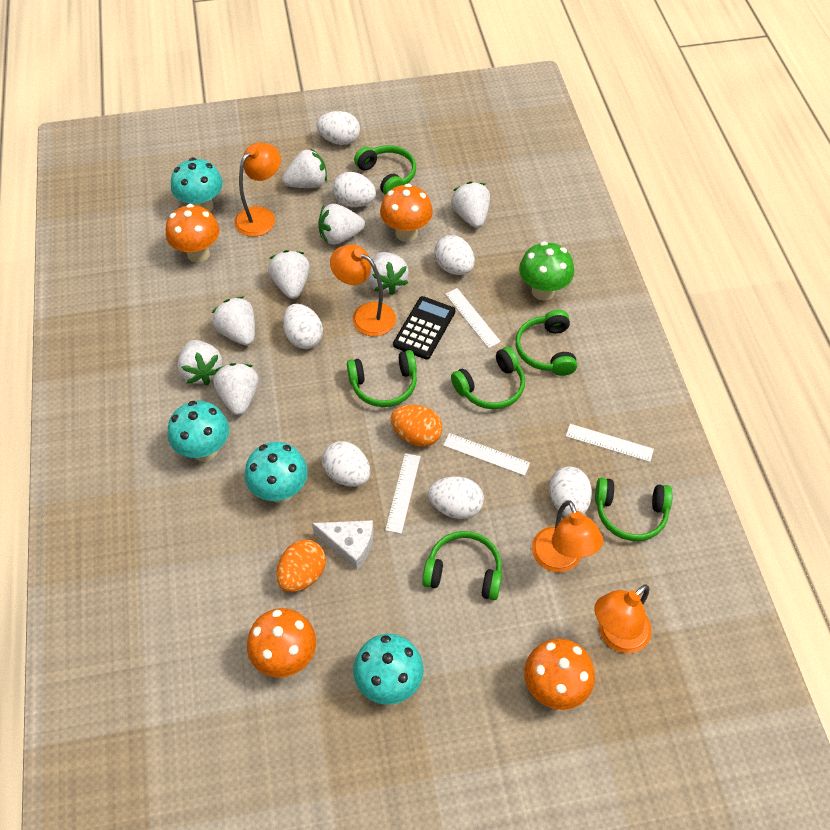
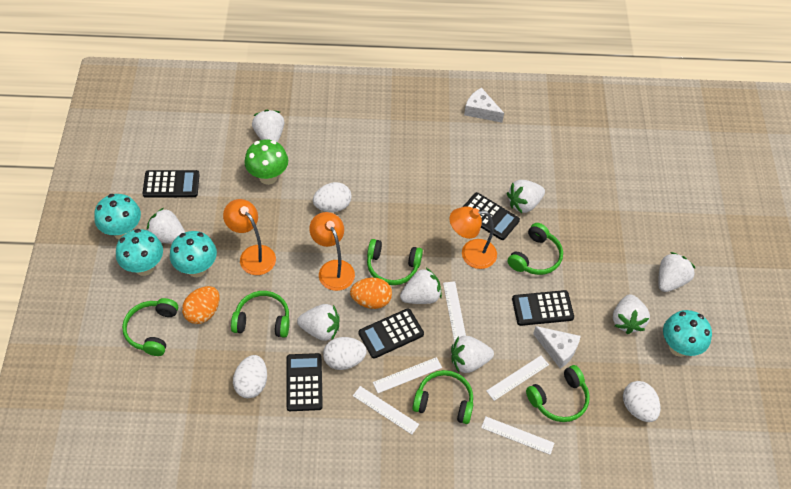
black calculator: [393,296,455,360] = 1 -> [143,170,200,198] [287,353,323,411] [358,308,424,359] [463,192,520,240] [512,290,574,326] = 5
orange lamp: [234,142,281,237] [330,244,396,336] [532,500,603,572] [594,584,652,653] = 4 -> [223,199,276,275] [309,212,355,291] [450,206,497,269] = 3
orange mushroom: [166,204,219,263] [247,608,316,678] [380,184,433,242] [524,639,595,710] = 4 -> none = 0
white cheese: [312,520,374,570] = 1 -> [464,88,504,123] [533,326,581,369] = 2
white egg: [283,303,323,349] [317,111,360,145] [322,441,370,487] [332,172,376,207] [428,476,484,519] [434,235,475,275] [549,466,592,517] = 7 -> [233,355,267,398] [313,182,352,212] [323,337,367,370] [623,381,660,422] = 4
white ruler: [385,453,421,534] [443,433,530,476] [445,288,501,348] [566,424,654,462] = 4 -> [353,386,419,434] [373,357,442,393] [443,281,466,342] [481,417,554,455] [486,356,549,401] = 5

